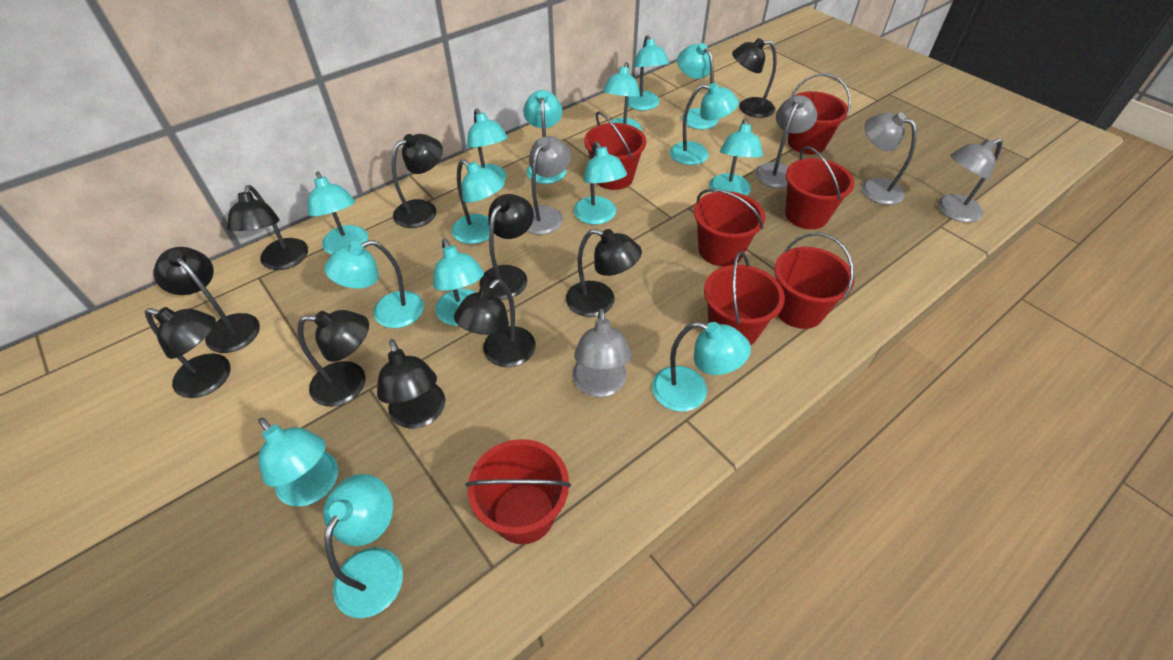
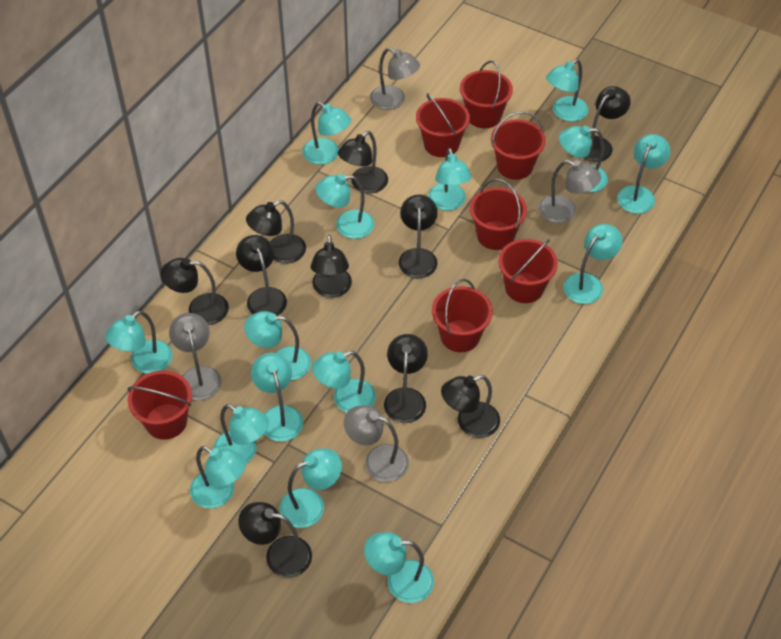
grey lamp: [527,136,571,235] [573,308,632,397] [755,95,817,188] [861,112,917,205] [937,139,1003,223] = 5 -> [169,313,222,401] [344,405,409,482] [370,47,420,110] [539,160,601,223] = 4

